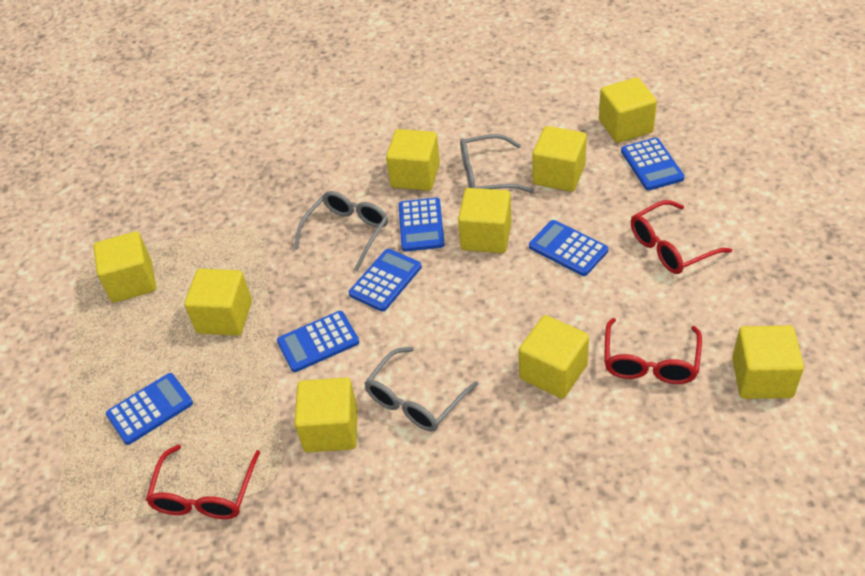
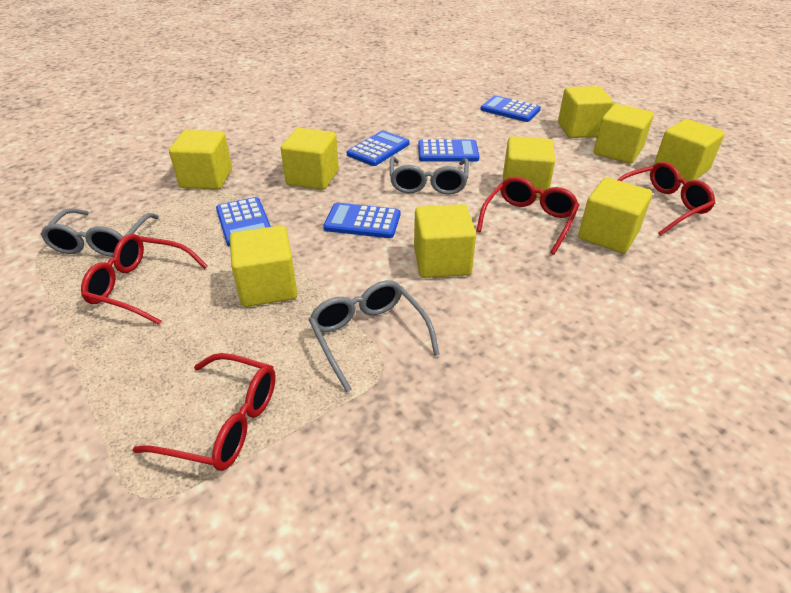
blue calculator: [106,373,193,445] [277,311,359,372] [349,249,422,312] [399,198,445,252] [529,220,608,276] [621,138,685,190] = 6 -> [216,197,271,247] [323,203,400,238] [347,130,410,166] [418,139,479,161] [480,95,541,122] = 5
red glasses: [146,444,261,519] [604,318,702,384] [631,200,732,274] = 3 -> [81,234,208,325] [132,353,276,471] [476,176,579,255] [617,162,715,236] = 4

